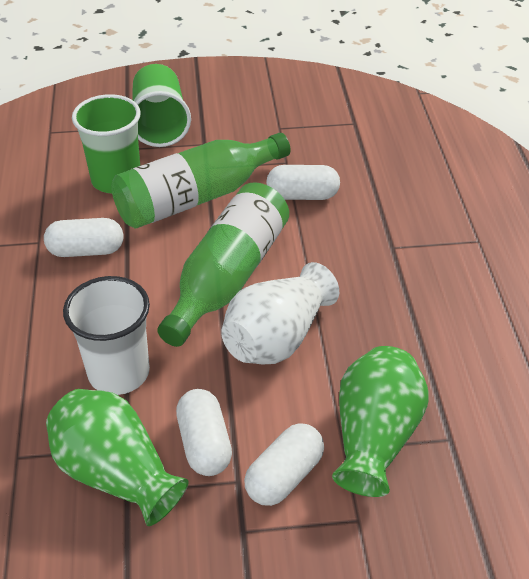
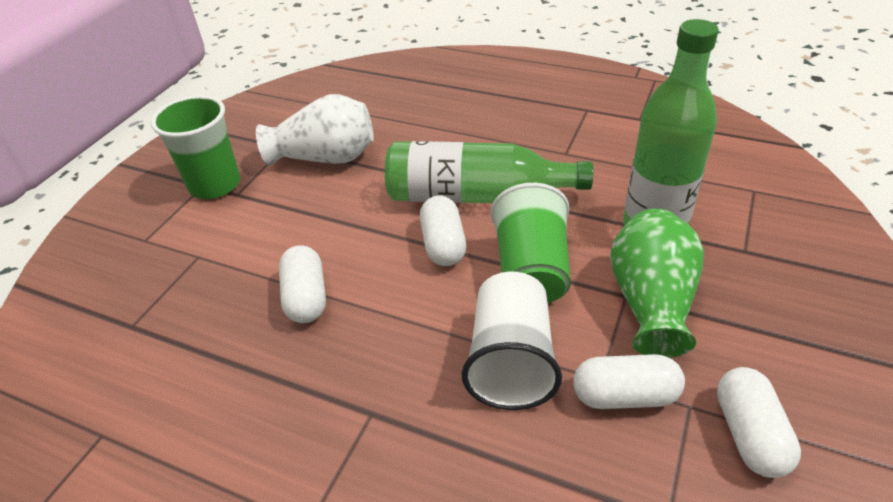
green vase: [46,389,189,526] [332,346,428,497] = 2 -> [610,209,704,358] = 1

